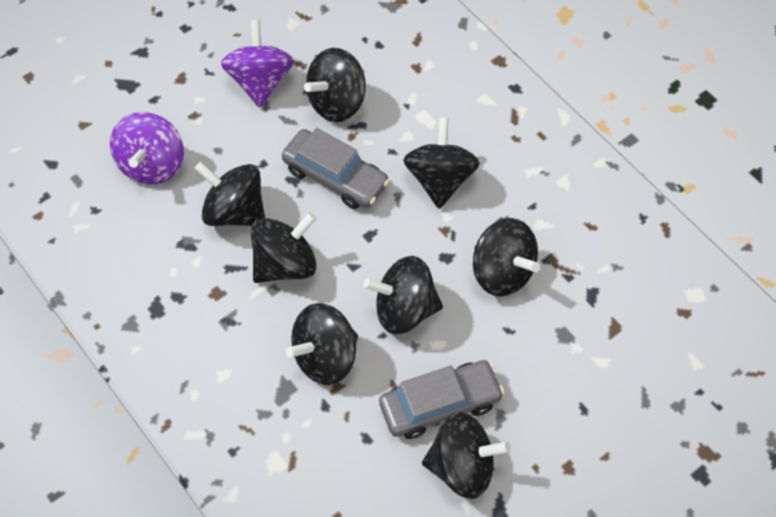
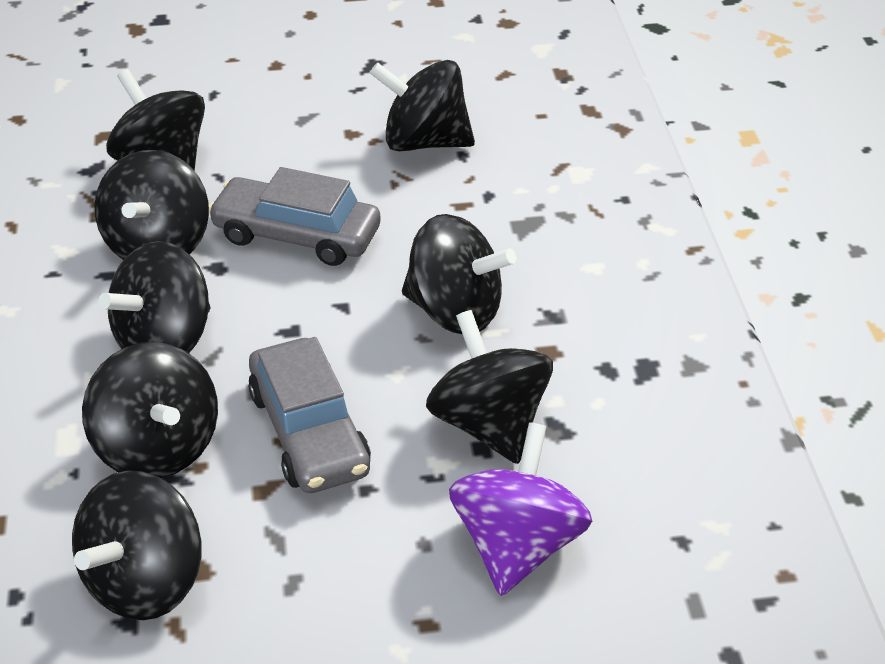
purple spinning top: [110,112,184,185] [221,20,294,108] = 2 -> [449,422,592,596] = 1

